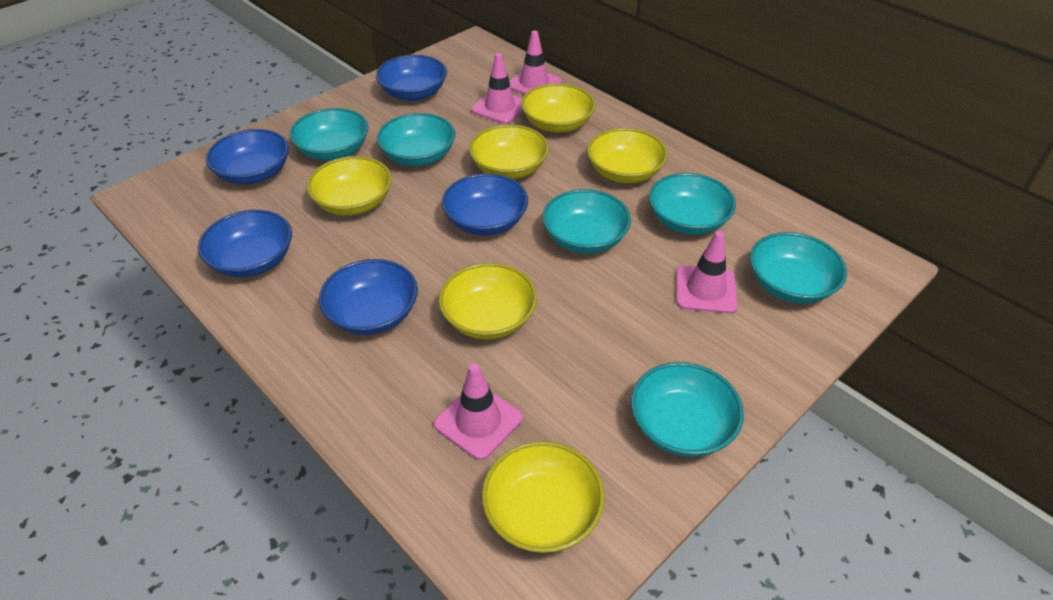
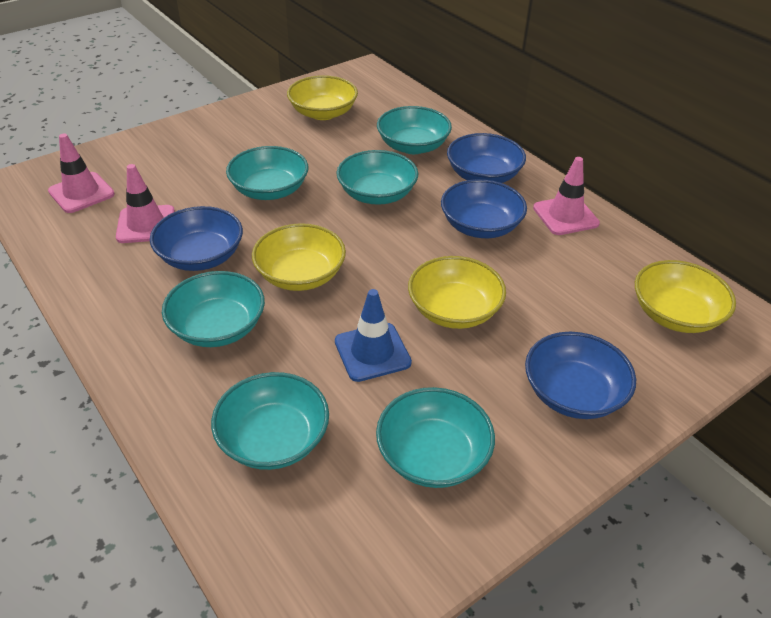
blue bowl: [198,210,292,277] [206,129,289,184] [319,259,418,335] [376,55,447,101] [442,173,528,235] = 5 -> [150,206,243,271] [441,179,527,238] [447,133,526,183] [525,332,636,419] = 4
blue traffic cone: none = 0 -> [335,289,412,382] = 1
pink traffic cone: [434,363,523,460] [471,53,523,124] [509,31,562,95] [676,231,737,314] = 4 -> [48,134,115,213] [116,164,175,243] [533,157,600,235] = 3
yellow bowl: [307,156,392,216] [439,263,537,339] [469,124,549,179] [482,441,605,553] [521,83,596,133] [587,128,668,183] = 6 -> [252,223,346,291] [287,75,358,120] [408,256,506,329] [635,260,736,333] = 4

